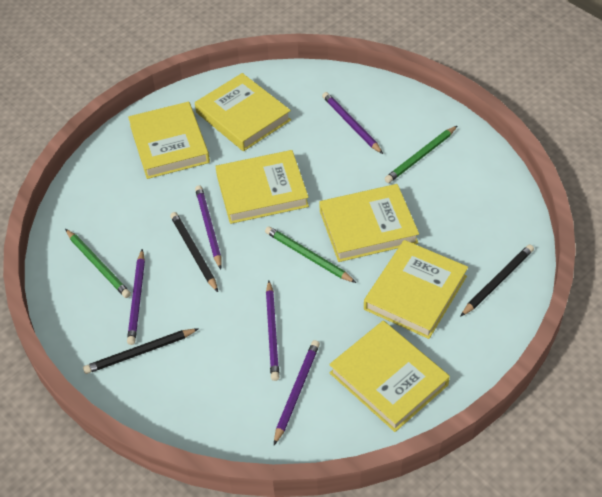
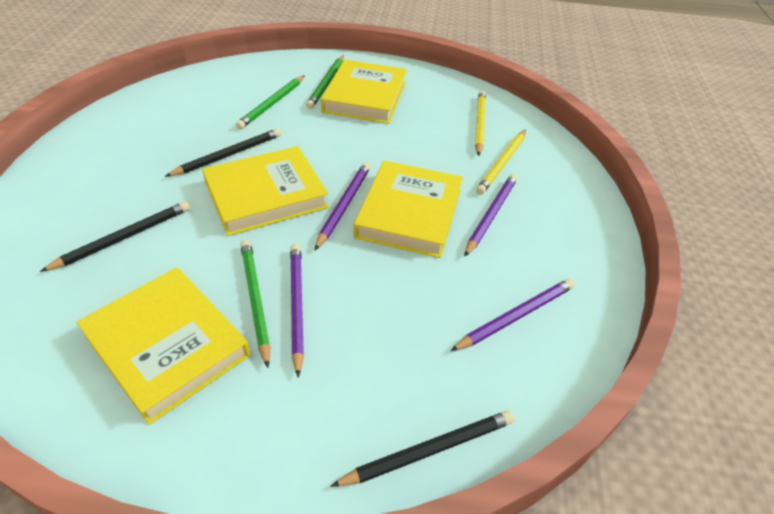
purple pencil: [127,249,145,345] [195,185,222,269] [266,281,280,381] [274,340,320,445] [322,92,383,154] = 5 -> [290,244,304,378] [315,162,371,250] [450,279,575,351] [464,174,517,257] = 4
yellow book: [128,102,210,179] [195,73,291,151] [215,150,309,224] [319,184,419,262] [329,321,450,432] [364,240,468,339] = 6 -> [76,267,250,425] [202,146,328,236] [321,60,407,124] [354,161,463,258] = 4
yellow pencil: none = 0 -> [475,91,486,156] [476,130,526,195] = 2

